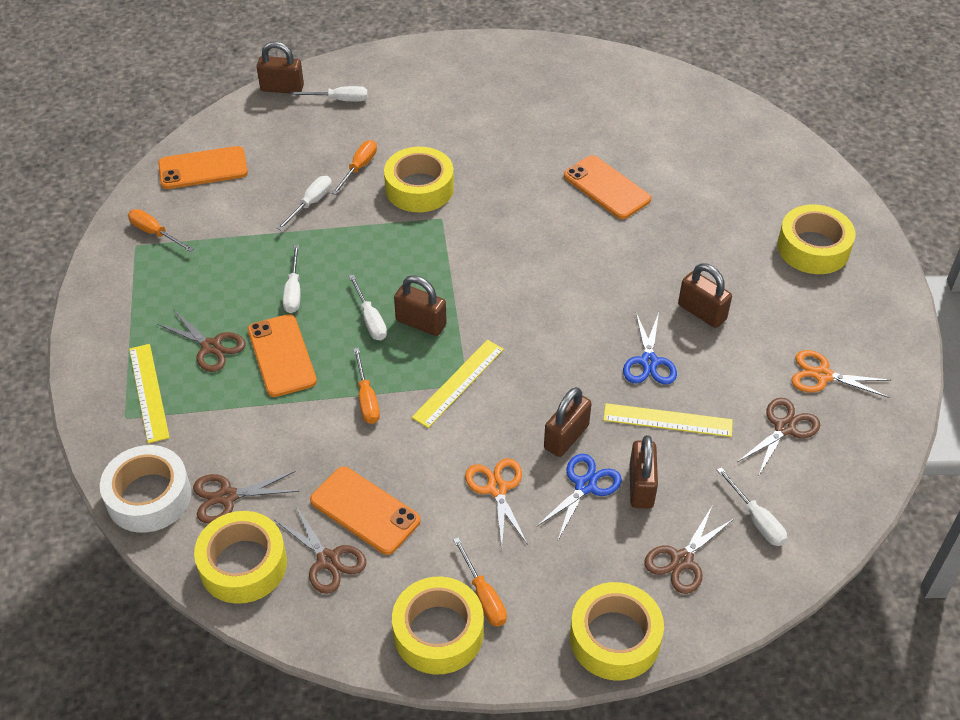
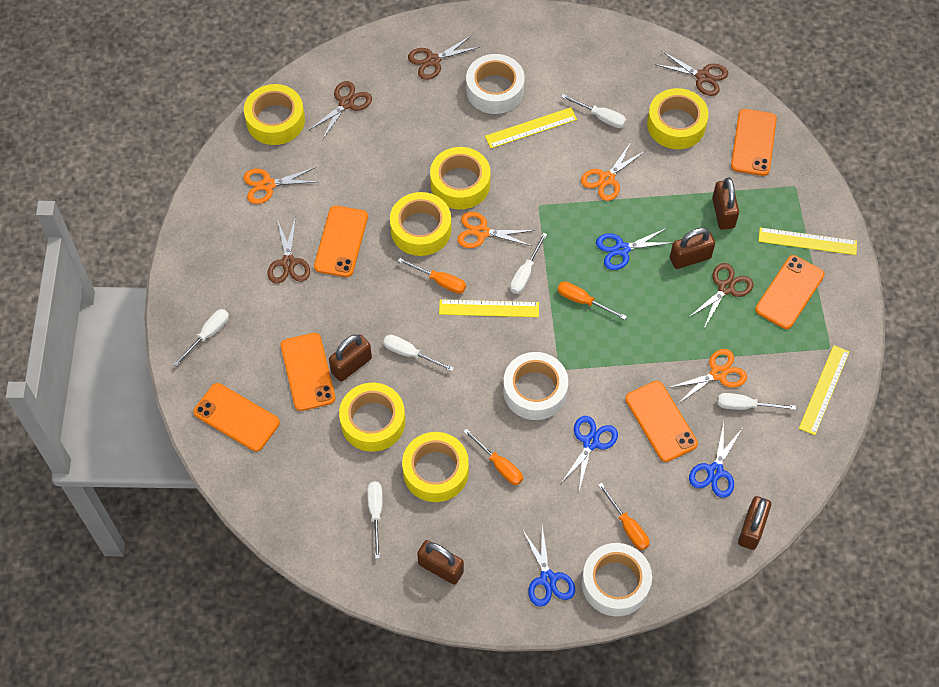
blue scissors: [536,454,622,540] [623,313,677,385] = 2 -> [522,526,575,607] [561,416,618,490] [596,228,673,270] [689,423,742,498] = 4
orange phone: [158,146,248,189] [248,314,317,397] [310,467,420,555] [564,155,651,219] = 4 -> [193,383,280,452] [281,333,336,411] [314,206,368,277] [625,381,698,462] [731,109,777,176] [755,255,825,329] = 6
orange scissors: [465,458,528,546] [792,350,891,398] = 2 -> [243,167,318,204] [457,212,535,248] [581,142,645,201] [668,349,747,404] = 4
white screwdriver: [277,176,332,230] [283,245,301,313] [290,86,368,101] [349,274,387,340] [717,467,787,546] = 5 -> [173,309,229,367] [367,481,383,559] [383,335,454,371] [510,233,547,294] [561,94,626,128] [718,393,796,410] = 6
white tape: [100,445,191,533] = 1 -> [466,54,525,114] [503,352,568,420] [582,543,652,616] = 3
yellow ruler: [129,344,170,444] [412,340,504,428] [603,403,733,437] = 3 -> [439,299,539,317] [485,107,577,148] [758,227,857,255] [799,345,849,435] = 4
yellow tape: [194,511,287,604] [384,147,454,212] [392,576,484,675] [570,582,664,681] [777,205,855,274] = 5 -> [244,84,305,145] [339,383,405,452] [390,192,451,256] [402,432,469,502] [430,147,491,209] [647,88,709,149] = 6

